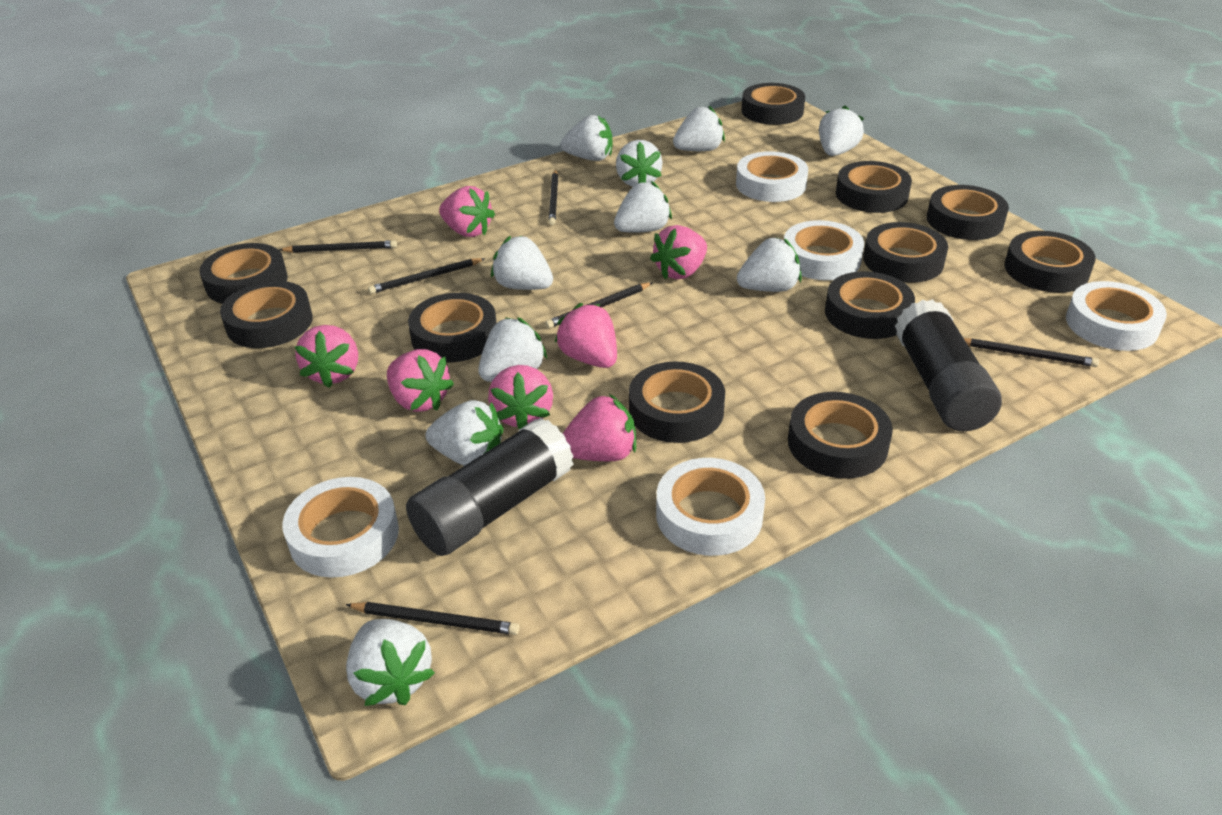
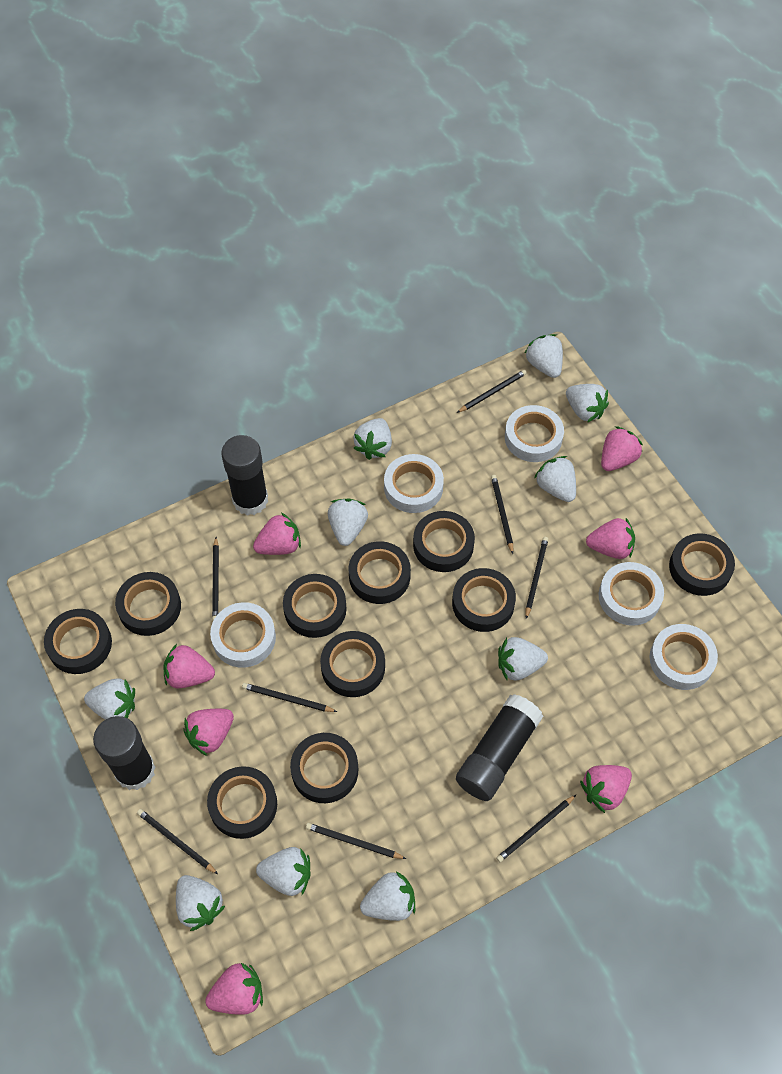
black glue stick: [406,418,574,556] [895,299,1002,431] = 2 -> [93,716,156,790] [221,435,268,516] [456,694,543,801] = 3
black pencil: [279,240,397,253] [346,602,520,635] [368,258,485,294] [545,282,653,328] [548,170,558,225] [964,338,1099,367] = 6 -> [137,809,218,874] [212,537,219,621] [242,683,337,712] [306,823,406,859] [457,370,527,413] [491,475,513,554] [496,795,576,862] [525,537,549,619] = 8
black tape: [200,243,288,304] [220,281,313,348] [408,293,497,362] [629,361,725,443] [741,83,805,125] [788,392,893,479] [825,271,915,339] [836,161,912,213] [863,222,948,283] [927,185,1009,240] [1004,231,1096,293] = 11 -> [44,609,112,674] [115,572,181,636] [207,766,277,839] [283,574,347,638] [290,733,358,803] [320,631,385,697] [349,541,411,604] [413,511,475,572] [452,568,516,632] [669,533,735,596] = 10

